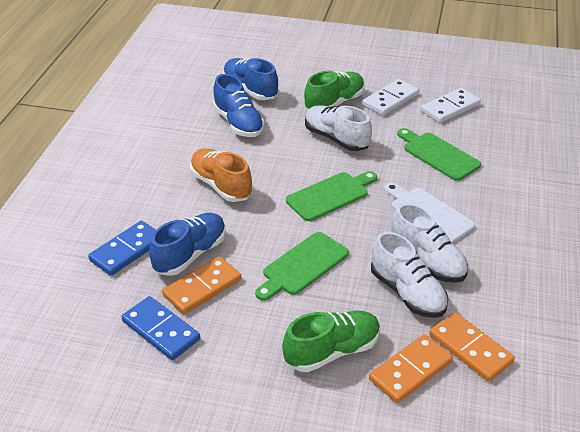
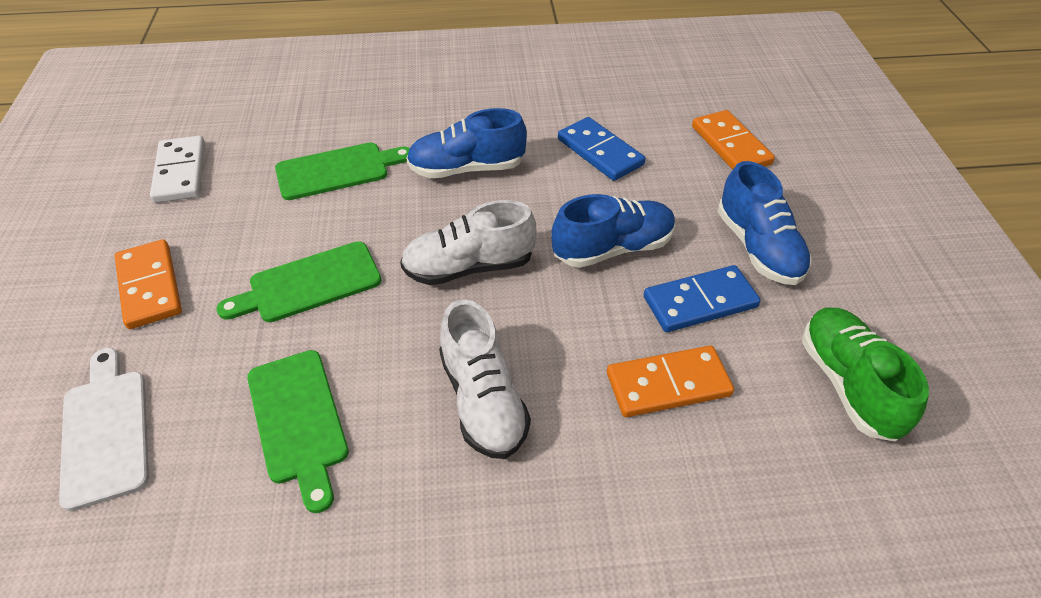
green shoe: [282,311,380,372] [304,71,365,110] = 2 -> [802,308,929,442] = 1
orange shoe: [190,148,253,202] = 1 -> none = 0
white domino: [363,79,419,116] [421,88,481,123] = 2 -> [150,135,205,203] = 1
white shoe: [305,105,372,151] [371,232,448,318] [391,203,468,283] = 3 -> [400,200,536,285] [439,299,531,459] = 2

